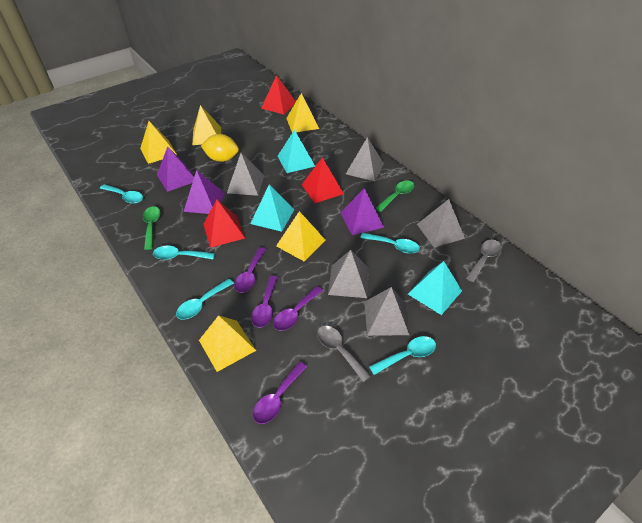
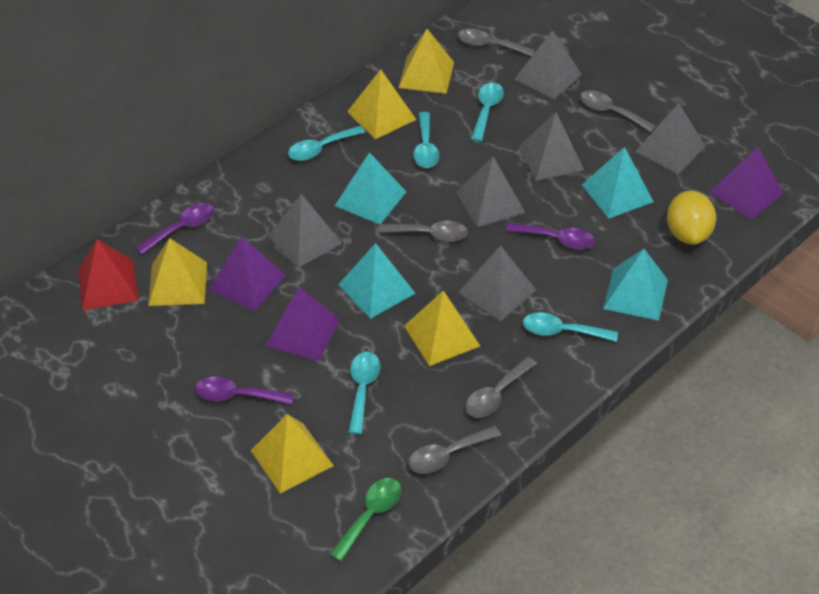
green spoon: [143,206,161,250] [375,180,414,212] = 2 -> [330,478,401,562] = 1
grey pyramid: [227,153,265,196] [328,250,369,298] [346,137,384,181] [364,287,409,336] [417,199,465,248] = 5 -> [268,194,343,268] [456,157,525,227] [458,245,536,322] [515,30,582,99] [519,112,584,181] [635,103,706,174] = 6
grey spoon: [317,326,371,382] [466,240,502,282] = 2 -> [378,221,468,242] [408,426,501,474] [458,28,535,57] [465,357,537,418] [580,91,656,133] = 5
purple spoon: [234,247,266,293] [251,276,278,328] [253,362,307,424] [273,286,323,331] = 4 -> [136,203,214,255] [195,377,294,405] [505,222,595,250] = 3
red pyramid: [203,200,245,248] [261,75,296,115] [302,157,344,203] = 3 -> [78,239,139,310] = 1
turquoise pyramid: [250,185,295,232] [278,130,315,173] [408,261,462,315] = 3 -> [335,152,406,224] [338,243,416,319] [582,147,654,219] [603,249,668,321] = 4

